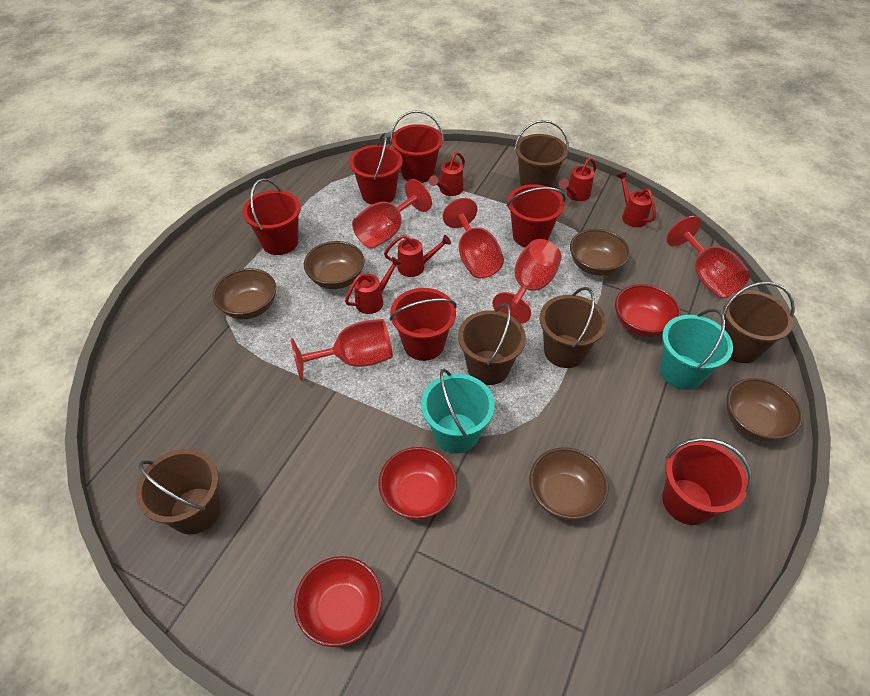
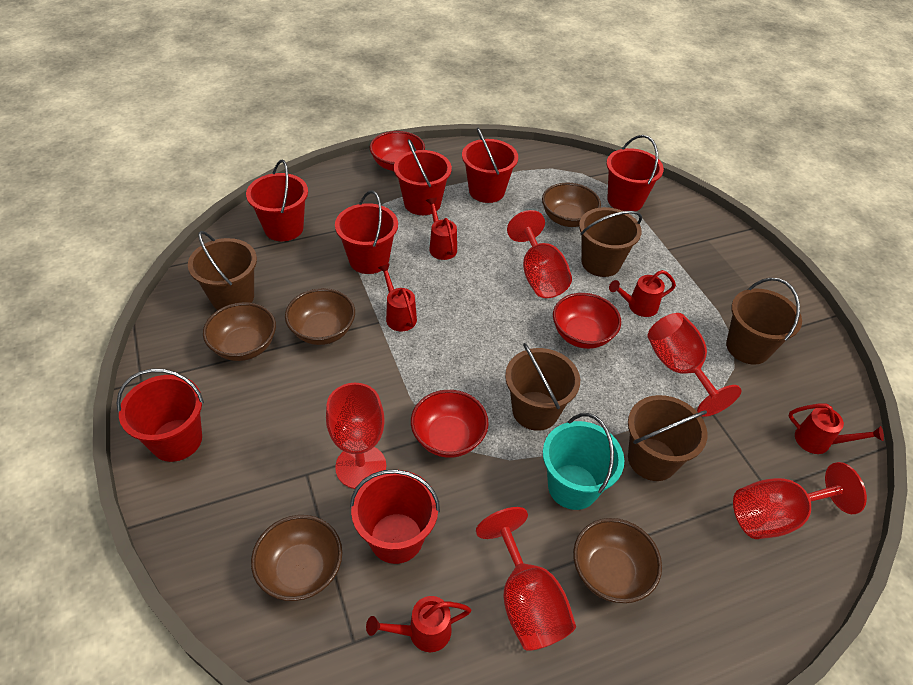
red bucket: [243,178,301,255] [349,133,403,205] [390,288,457,361] [391,110,444,183] [507,184,566,248] [662,438,752,525] = 6 -> [116,369,204,462] [246,160,308,241] [335,191,398,274] [350,469,440,564] [394,139,452,215] [462,128,518,203] [606,135,664,211] = 7
turquoise bucket: [421,369,495,454] [660,309,733,390] = 2 -> [543,413,624,510] = 1

